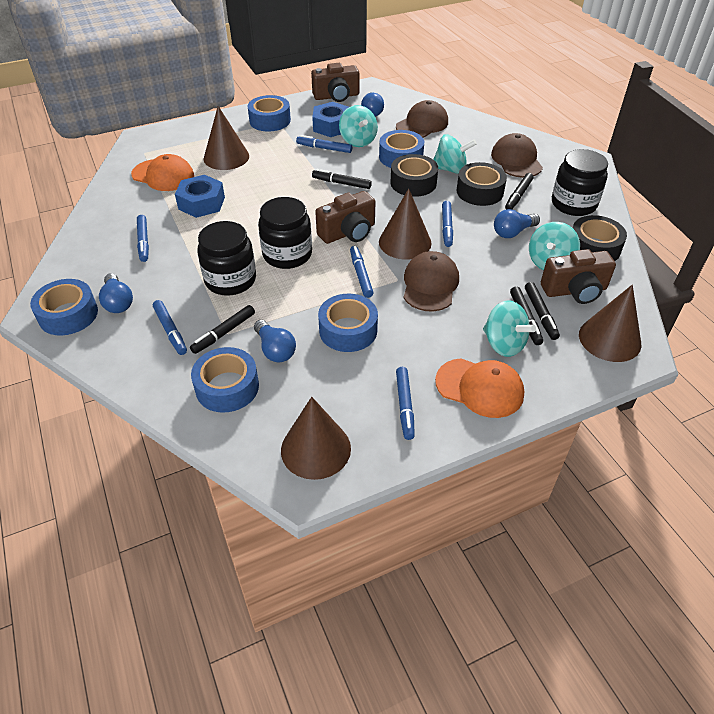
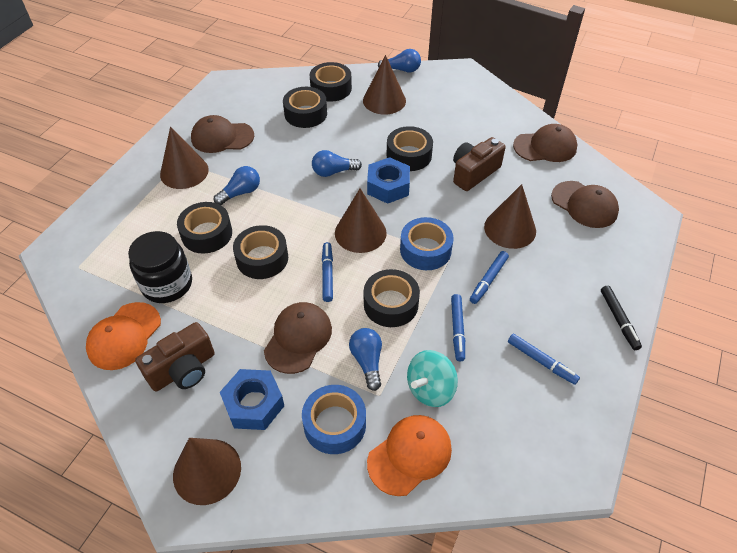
black jar: [197,221,256,296] [258,197,312,269] [552,149,608,216] = 3 -> [128,231,192,303] = 1
black marker: [190,305,255,354] [312,169,372,189] [505,173,534,209] [510,286,543,345] [525,282,560,340] = 5 -> [601,286,642,350] = 1
black tape: [391,154,438,197] [457,162,507,206] [573,215,627,261] = 3 -> [177,202,232,254] [233,225,288,279] [283,87,327,128] [310,62,352,102] [364,269,420,327] [386,126,433,171] = 6
blue marker: [137,215,149,262] [153,300,187,355] [296,135,352,153] [350,246,374,298] [396,367,415,440] [442,201,453,247] = 6 -> [322,242,333,302] [451,294,465,361] [470,251,509,304] [508,334,580,385] = 4
blue tape: [30,279,98,336] [191,347,259,413] [248,95,291,132] [318,294,378,352] [379,130,424,168] = 5 -> [302,385,366,454] [400,217,454,270] = 2
brown camera: [311,63,360,102] [315,191,375,244] [541,249,616,304] = 3 -> [135,322,215,392] [453,137,506,191] = 2
brown cap: [396,100,448,138] [404,251,459,311] [491,133,543,178] = 3 -> [191,115,254,153] [264,302,332,374] [513,124,577,162] [551,181,619,228] = 4
brown cone: [203,106,249,170] [281,397,351,480] [379,188,431,260] [579,285,641,362] = 4 -> [160,126,209,189] [173,438,241,505] [335,189,387,253] [363,55,406,114] [484,184,536,249] = 5
turquoise spinning top: [339,105,378,147] [433,134,476,174] [483,300,536,357] [529,222,580,270] = 4 -> [407,350,458,407] = 1

